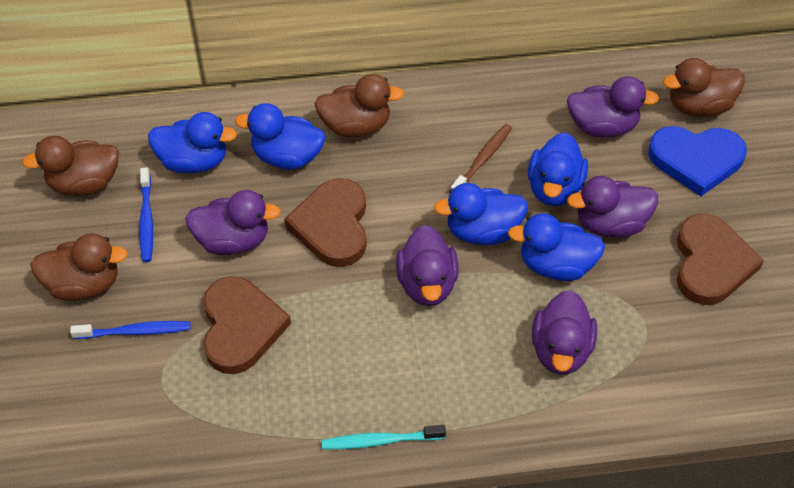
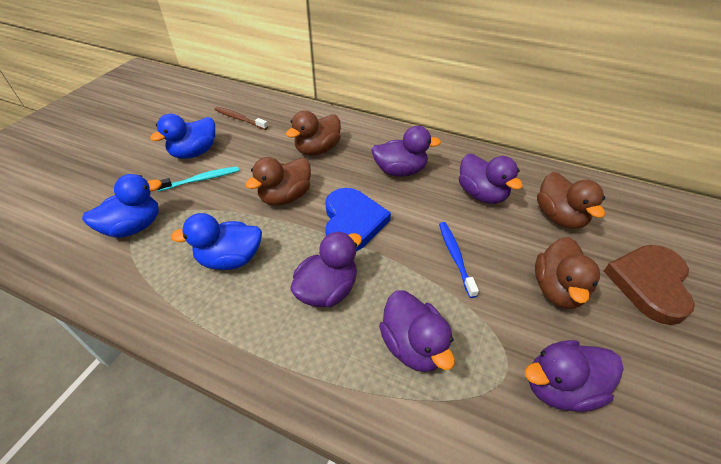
blue duck: [148,112,237,173] [235,103,325,170] [434,183,528,245] [508,213,605,281] [528,133,588,206] = 5 -> [82,174,162,238] [150,114,215,159] [171,213,262,270] = 3
blue toothbrush: [70,321,190,339] [139,167,153,262] = 2 -> [439,222,479,298] = 1
brown heart: [203,276,291,374] [284,178,367,267] [677,214,764,305] = 3 -> [604,245,695,325] = 1

